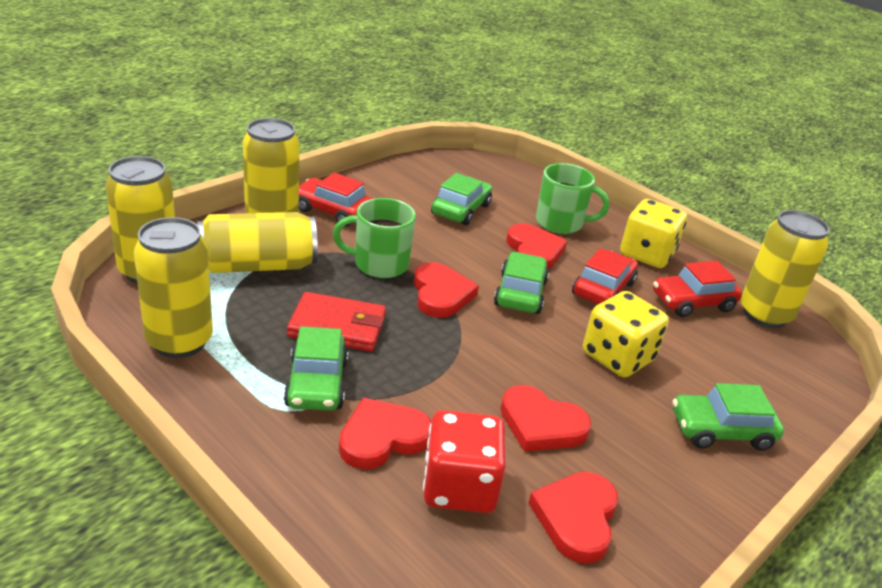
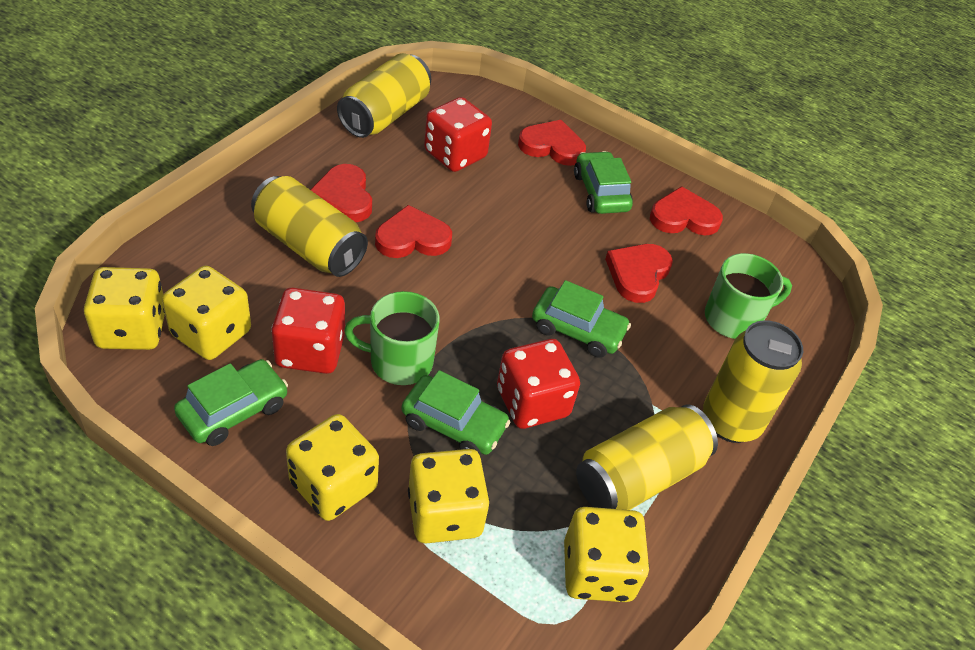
red car: [299,172,372,227] [572,248,638,304] [653,261,742,317] = 3 -> none = 0
red dice: [423,410,506,513] = 1 -> [271,288,345,374] [424,97,492,172] [497,339,580,429] = 3
red wallet: [287,292,386,352] = 1 -> none = 0
yellow can: [105,156,175,284] [134,217,213,358] [197,212,318,273] [243,118,299,213] [741,210,830,328] = 5 -> [251,176,368,277] [337,53,431,138] [576,405,718,510] [703,320,803,443] = 4
yellow dice: [583,291,669,377] [620,199,687,268] = 2 -> [84,267,165,350] [162,266,251,360] [286,414,379,521] [408,449,489,544] [564,507,649,602] = 5

